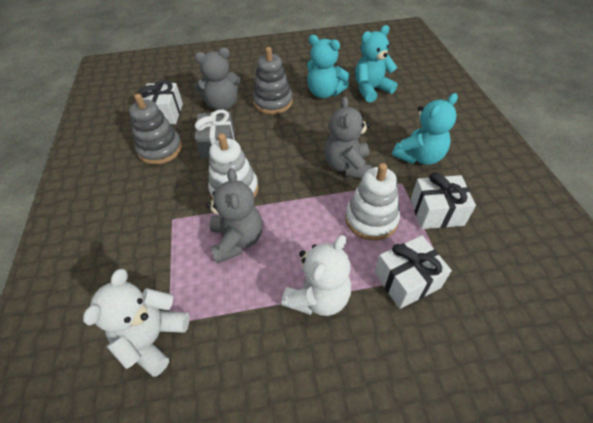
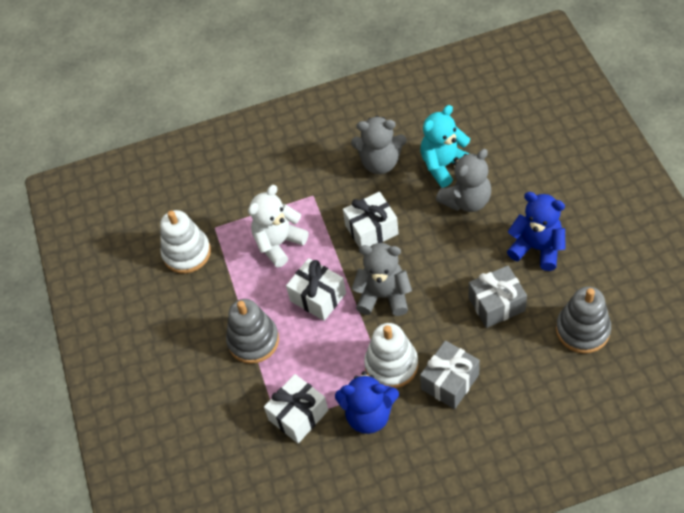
blue teddy bear: none = 0 -> [335,371,399,434] [507,192,566,271] = 2
grey gift: [195,109,235,159] = 1 -> [420,340,480,409] [469,266,527,328] = 2
turquoise teddy bear: [307,35,350,98] [355,25,397,102] [392,93,458,165] = 3 -> [420,105,470,187] = 1
white teddy bear: [83,269,189,377] [281,235,351,316] = 2 -> [248,185,308,268] = 1

